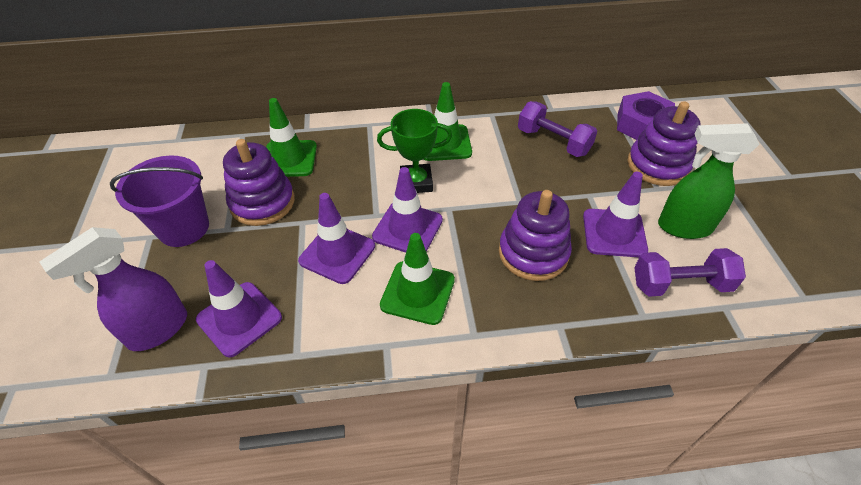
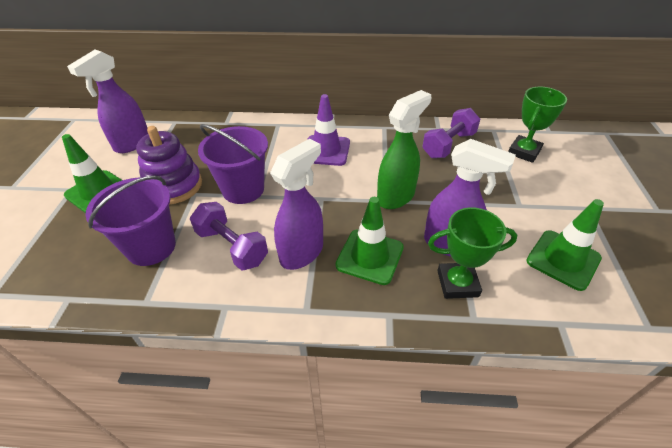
green trophy: [377,109,452,193] = 1 -> [428,207,517,299] [508,87,567,163] = 2
purple bucket: [110,155,209,247] = 1 -> [85,176,176,266] [198,124,268,204] = 2
purple nut: [617,91,675,140] = 1 -> none = 0
purple spray bottle: [39,227,187,351] = 1 -> [67,50,148,153] [270,139,323,270] [424,139,516,257] = 3
purple stacking toy: [223,139,295,226] [499,190,572,281] [627,101,701,186] = 3 -> [136,126,202,204] = 1
purple traffic cone: [196,260,282,358] [298,193,375,284] [372,167,443,253] [583,172,648,257] = 4 -> [307,94,350,166] = 1

